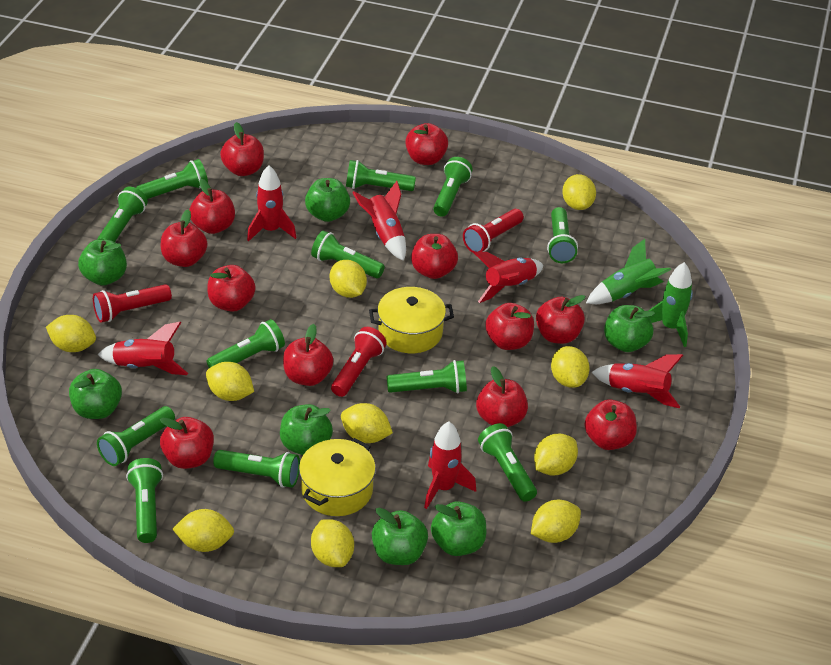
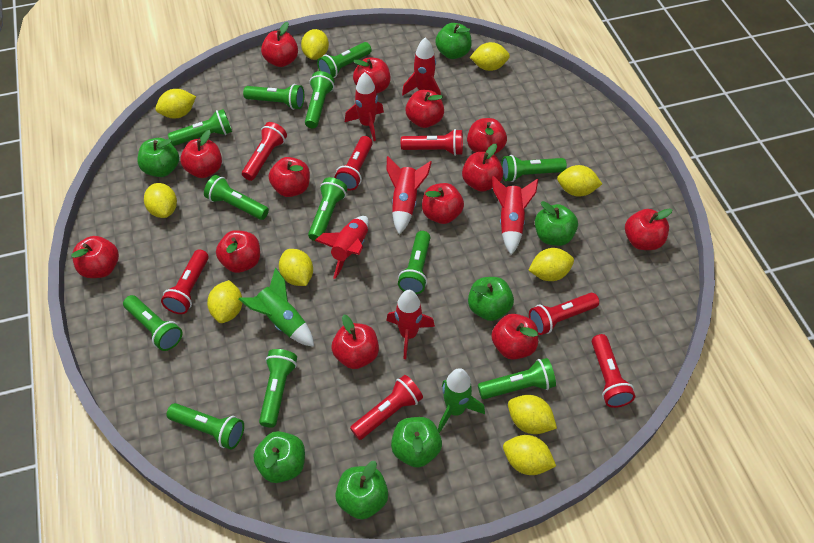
red apple: [160,417,214,469] [161,209,207,267] [189,179,235,234] [207,265,256,312] [220,122,264,176] [283,324,334,386] [405,123,448,165] [411,234,458,279] [476,366,528,427] [485,303,534,350] [536,295,585,344] [584,399,637,450] = 12 -> [71,236,119,278] [180,130,222,178] [216,230,260,273] [261,22,298,67] [269,157,310,197] [332,315,379,369] [353,57,391,94] [406,90,444,128] [422,183,464,224] [462,144,503,192] [467,118,507,155] [491,314,538,360] [625,208,672,250] = 13
red flashlight: [93,284,172,322] [331,327,387,397] [463,209,524,253] = 3 -> [161,250,209,314] [242,122,287,181] [334,136,373,190] [350,375,423,440] [401,129,463,156] [529,293,599,335] [592,334,635,408] = 7
yellow pot: [299,438,376,516] [369,287,454,353] = 2 -> none = 0

